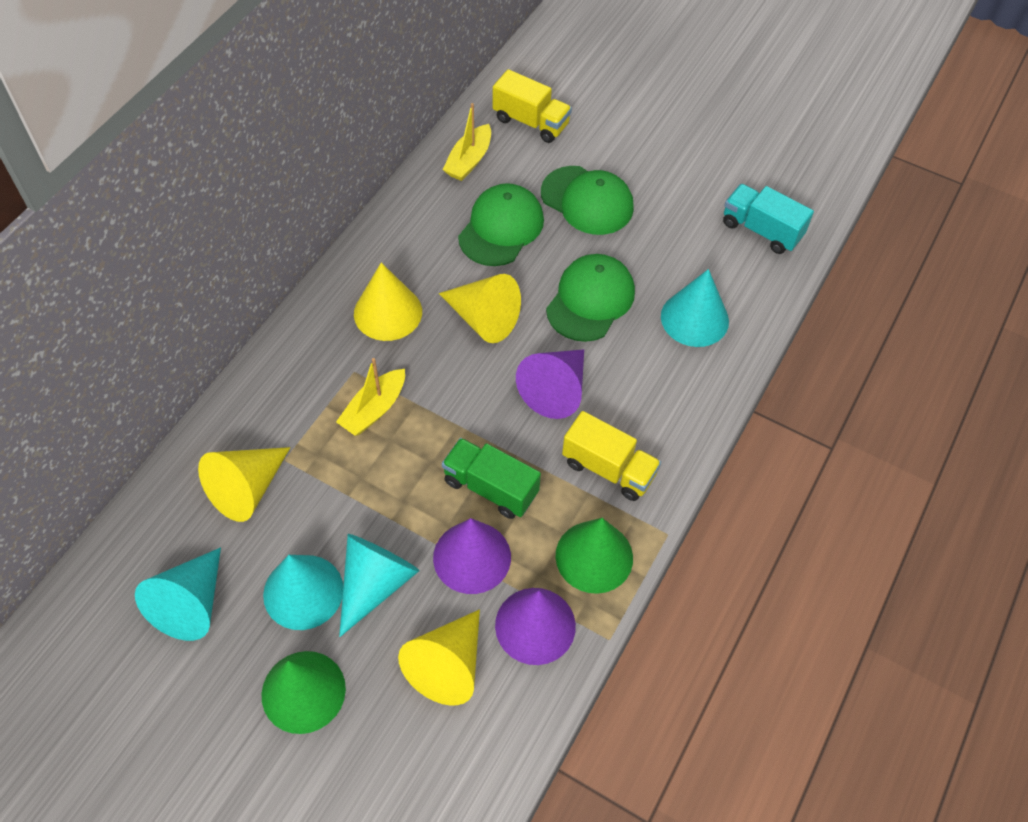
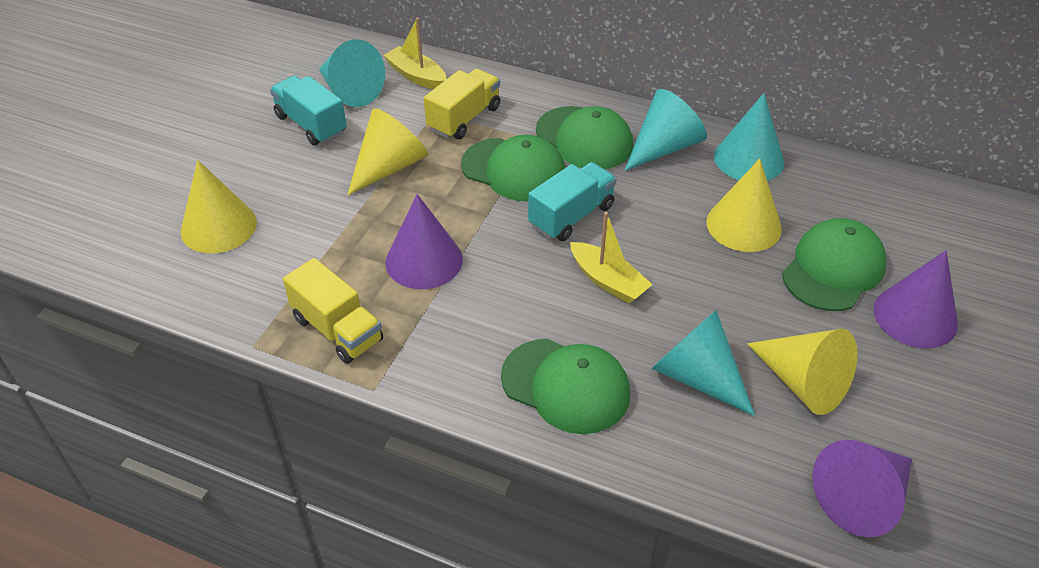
green cap: [458,183,544,266] [541,166,634,235] [546,254,635,342] = 3 -> [461,135,565,201] [501,339,630,434] [536,106,633,169] [782,218,887,311] = 4
green cone: [262,651,346,734] [555,518,633,594] = 2 -> none = 0
green truck: [442,438,541,519] = 1 -> none = 0
turquoise truck: [723,184,814,254] = 1 -> [270,76,347,145] [528,162,617,241] = 2

